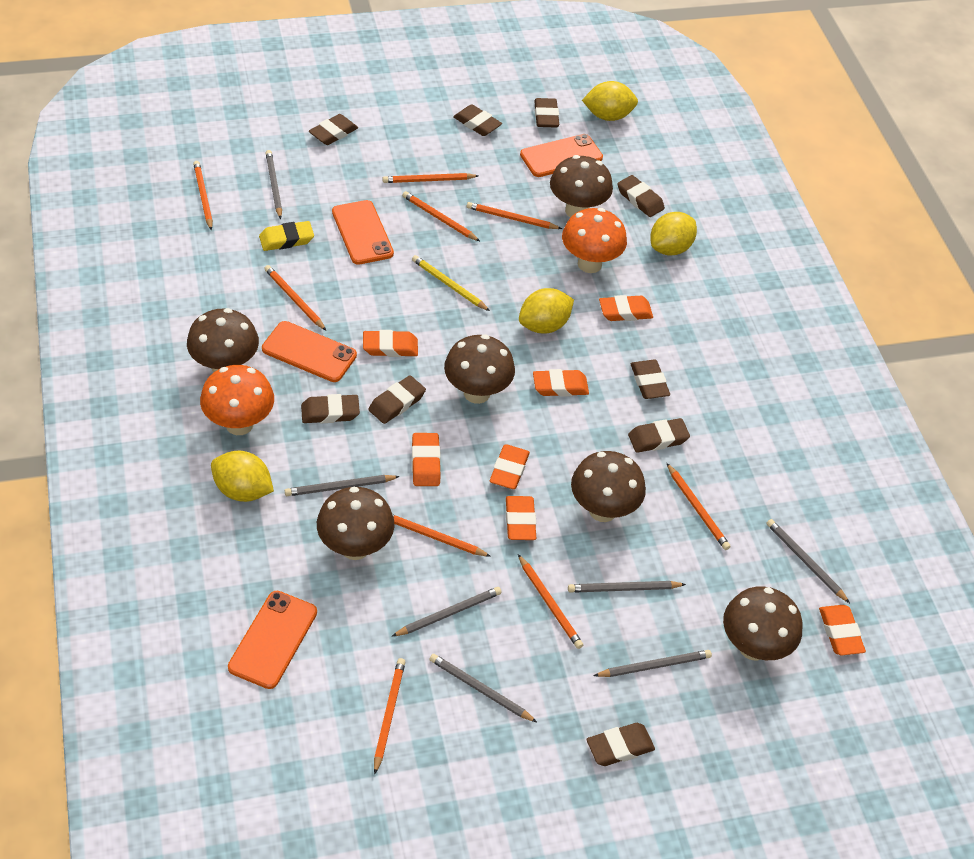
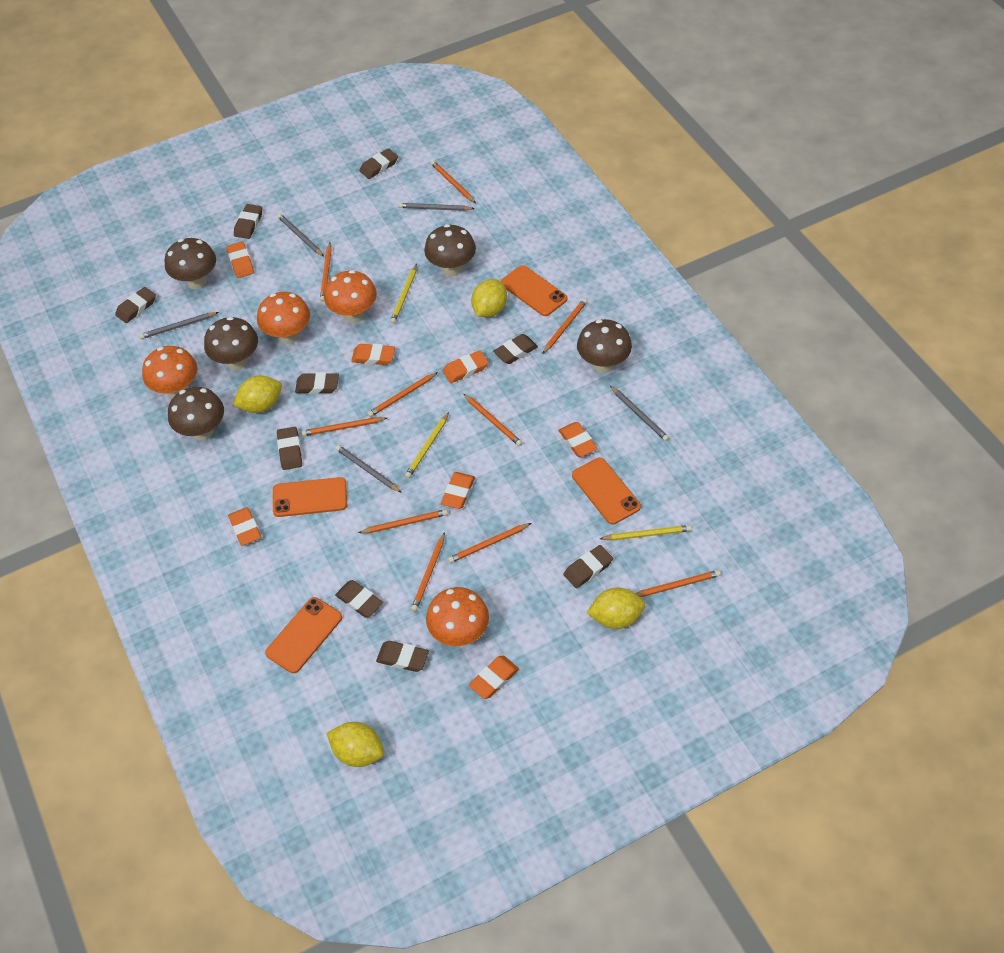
brown mushroom: [187,308,259,372] [317,487,395,560] [444,334,515,404] [550,155,613,218] [571,451,646,522] [723,586,803,661] = 6 -> [165,238,216,289] [168,387,224,441] [204,317,258,370] [424,224,476,276] [577,319,632,373] = 5
grey pencil: [266,150,282,219] [285,475,400,496] [392,587,502,636] [429,654,537,722] [568,581,686,593] [593,650,712,677] [766,519,850,603] = 7 -> [139,312,219,339] [277,214,324,257] [336,445,402,493] [399,203,475,211] [610,386,669,441] = 5
orange mushroom: [200,365,274,435] [562,208,627,273] = 2 -> [142,346,197,398] [257,292,310,344] [324,270,377,323] [426,587,489,646] = 4
orange pencil: [193,161,213,231] [264,265,326,330] [374,658,405,775] [383,173,478,183] [392,514,491,557] [402,191,480,241] [467,202,562,229] [518,554,583,649] [667,463,731,550] = 9 -> [301,417,387,436] [320,243,332,302] [358,509,448,533] [367,372,438,417] [411,532,445,611] [431,161,476,203] [448,523,531,563] [464,394,522,446] [542,299,587,354] [635,570,721,597] = 10
yellow eraser: [259,221,314,251] = 1 -> none = 0
yellow pencil: [412,255,490,311] = 1 -> [390,264,417,324] [405,412,449,478] [600,525,692,541] = 3

